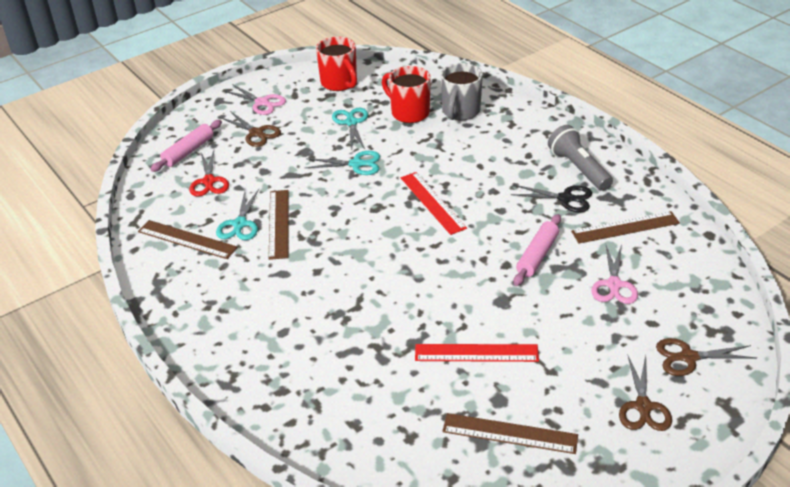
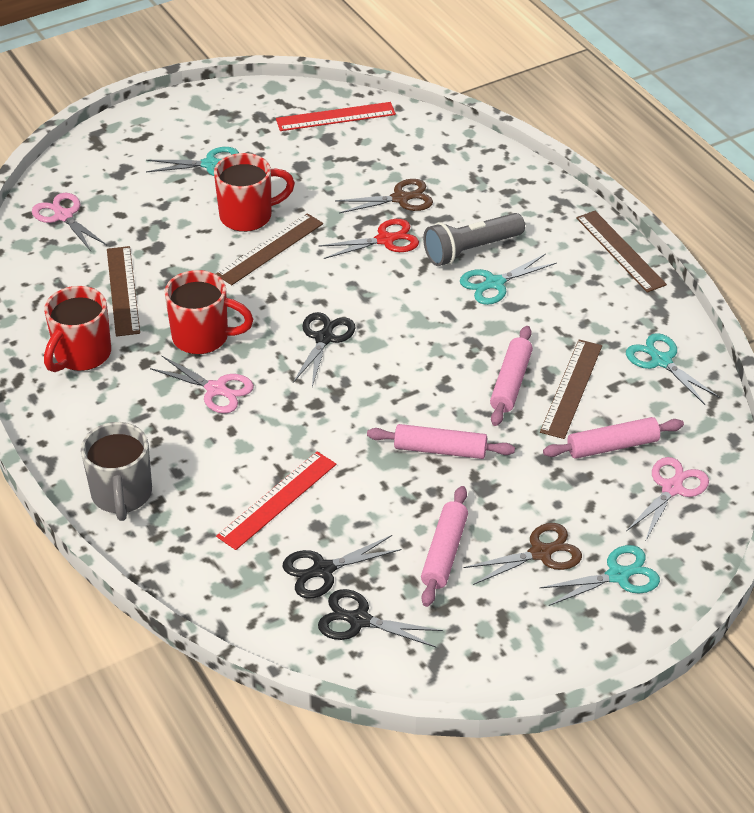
black scissors: [511,185,592,212] = 1 -> [283,535,401,599] [293,312,356,387] [318,589,443,647] = 3
brown scissors: [220,111,281,147] [619,356,672,431] [656,338,756,376] = 3 -> [335,179,433,214] [464,523,582,585] = 2
pink rolling pin: [151,120,222,172] [514,214,561,286] = 2 -> [367,424,515,459] [421,486,468,607] [490,326,533,426] [543,417,684,459] = 4
pink scissors: [224,84,286,115] [591,244,638,304] = 2 -> [32,193,107,251] [150,355,254,414] [626,457,709,542] = 3
red mug: [316,37,357,91] [382,66,431,123] = 2 -> [44,286,111,372] [165,270,253,354] [214,153,295,232] = 3
turquoise scissors: [216,189,259,240] [305,151,380,175] [332,107,368,149] = 3 -> [146,147,239,176] [460,254,557,305] [540,545,660,606] [626,333,720,405] = 4

